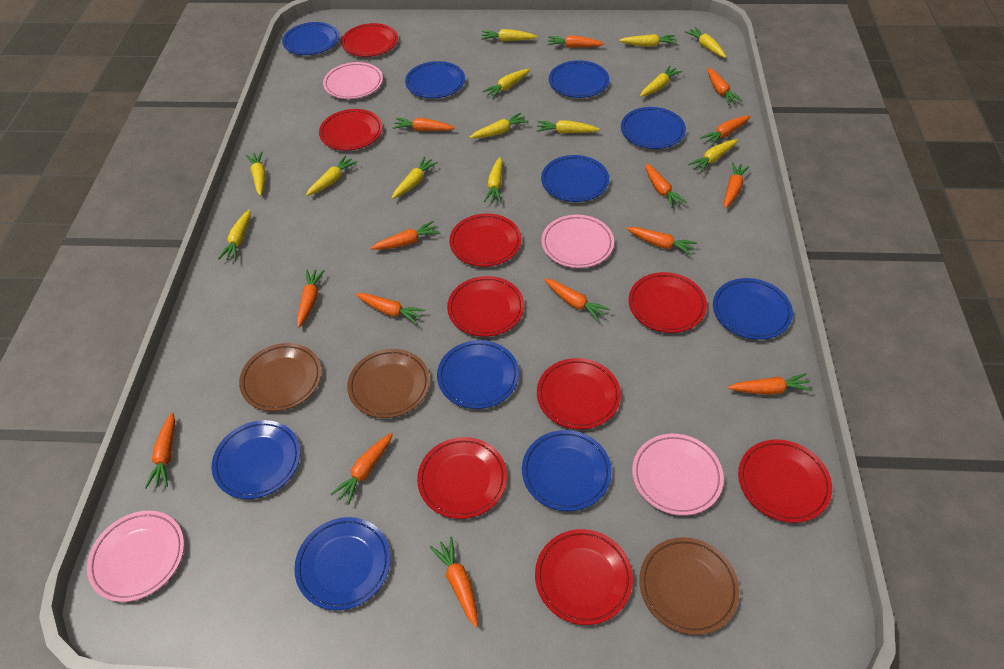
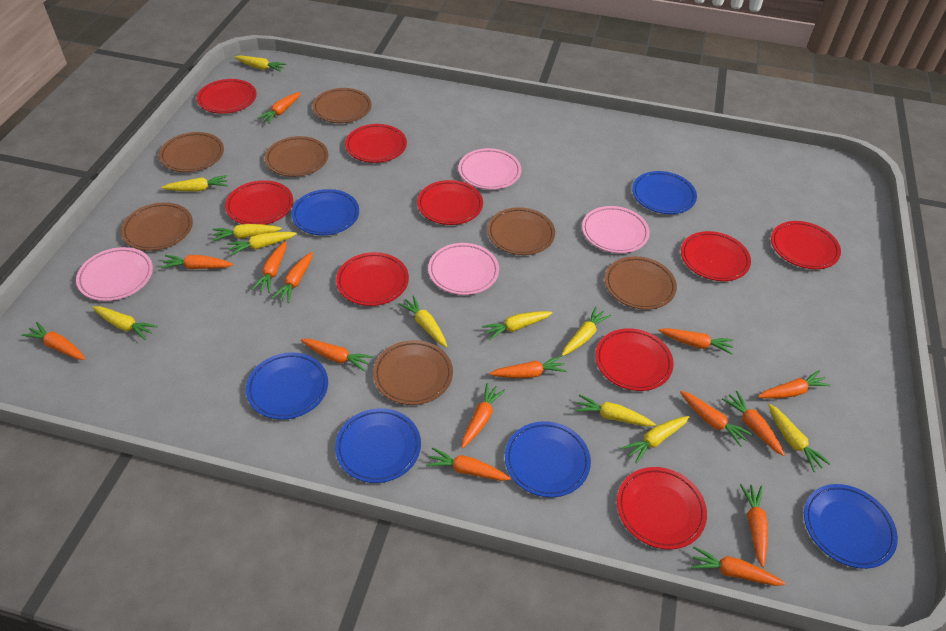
blue plate: [212,420,300,499] [282,22,339,55] [294,517,391,610] [405,61,465,98] [437,340,519,409] [522,430,612,511] [541,155,609,202] [549,60,609,98] [621,107,686,149] [713,278,793,340] = 10 -> [246,352,328,420] [292,189,359,235] [335,408,421,483] [505,421,591,497] [632,171,697,214] [804,484,898,569] = 6
brown plate: [239,343,322,411] [347,349,430,418] [639,537,740,635] = 3 -> [121,202,193,251] [159,132,224,172] [265,136,328,177] [312,88,372,123] [373,340,453,405] [487,207,555,255] [605,256,677,310] = 7
yellow carrot: [218,209,251,261] [246,151,265,196] [306,155,357,196] [392,157,438,199] [469,113,529,138] [481,29,537,41] [482,69,530,98] [484,157,503,203] [537,120,600,133] [619,34,677,47] [640,65,682,97] [684,27,726,58] [688,139,738,173] = 13 -> [92,306,158,340] [161,175,228,192] [212,224,282,241] [227,232,297,256] [234,55,286,72] [398,295,447,347] [482,311,552,340] [562,307,611,356] [575,394,656,427] [622,416,689,463] [768,404,831,472] = 11

